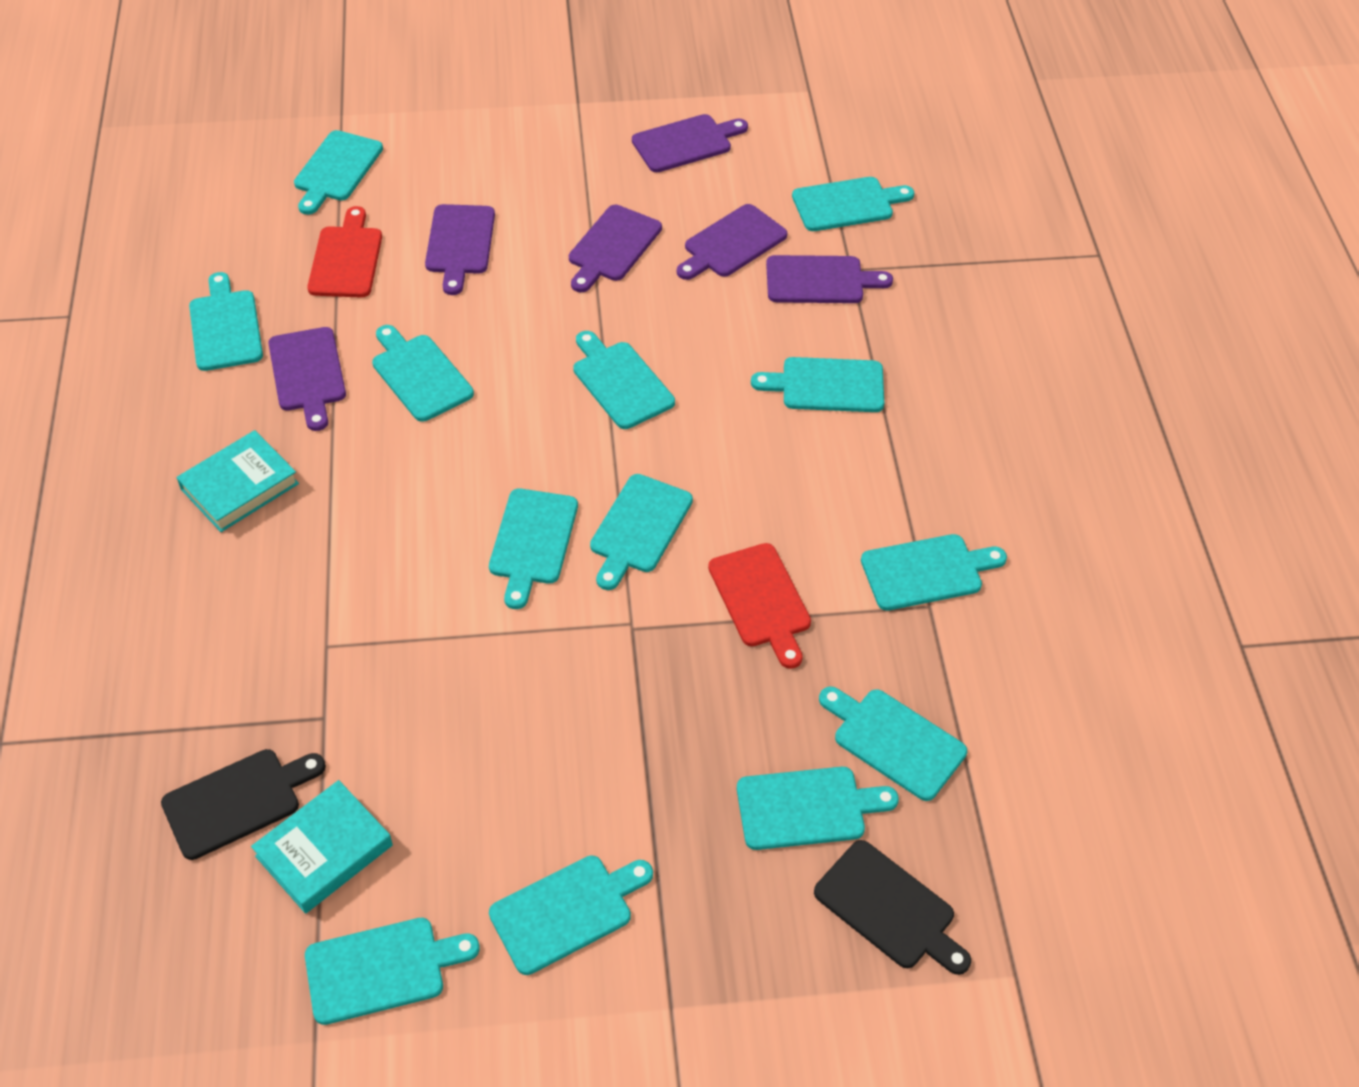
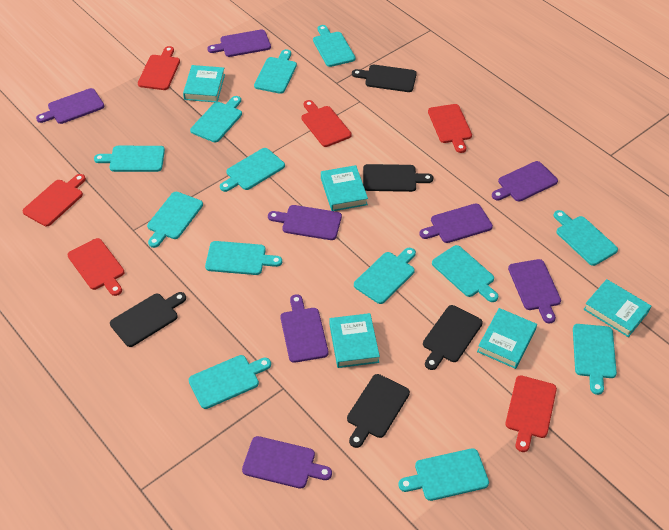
black cutting board: [161,749,326,860] [814,840,971,975] = 2 -> [110,292,186,347] [347,374,410,448] [352,65,417,92] [363,164,433,192] [423,305,483,370] = 5
purple cutting board: [268,327,346,431] [425,204,495,295] [569,205,662,292] [632,114,748,172] [677,204,787,280] [766,255,893,303] = 6 -> [36,88,104,124] [207,29,271,57] [242,436,332,489] [268,205,342,240] [281,294,329,363] [419,204,493,243] [492,161,558,201] [508,259,561,323] = 8
red cutting board: [307,206,382,298] [708,543,811,669] = 2 -> [23,174,86,226] [68,238,125,296] [138,46,180,90] [301,100,352,147] [428,104,472,153] [505,375,557,452] = 6
turquoise book: [176,430,299,532] [251,780,393,914] = 2 -> [183,65,225,102] [321,165,368,211] [329,313,380,368] [477,308,537,369] [583,279,651,337] = 5

